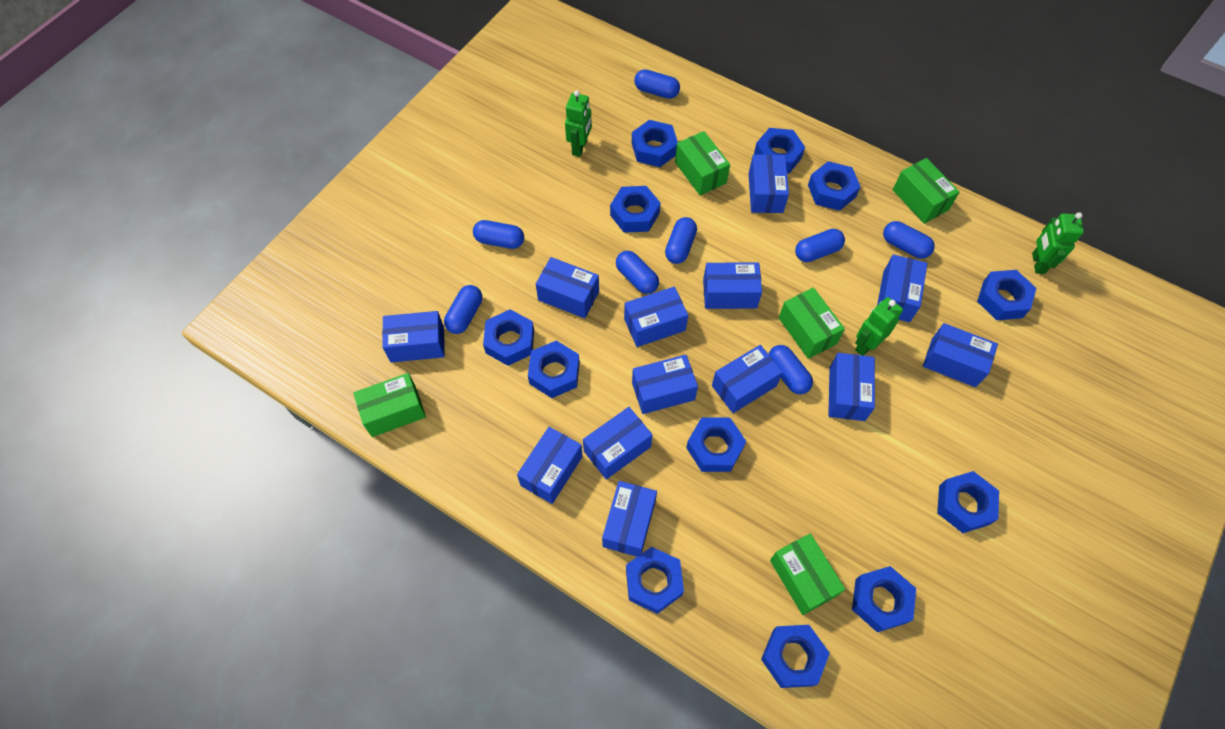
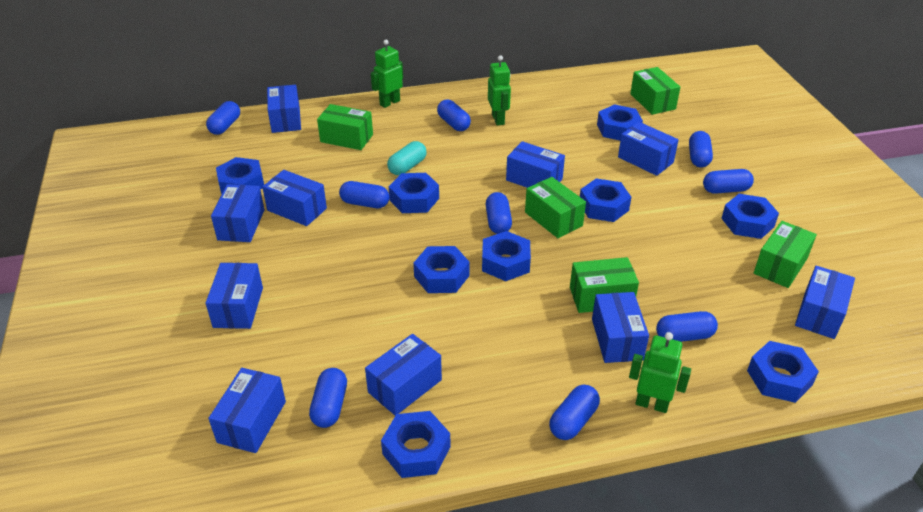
blue box: [382,311,445,362] [517,427,583,504] [536,257,599,318] [583,407,652,479] [602,481,657,557] [624,287,688,347] [632,355,698,414] [703,262,762,309] [712,345,783,413] [749,154,789,213] [828,353,875,421] [877,255,928,322] [923,323,998,387] = 13 -> [206,263,263,329] [208,368,286,453] [211,184,264,242] [262,170,327,226] [267,85,301,133] [365,334,442,416] [506,141,565,188] [592,292,649,363] [618,122,679,176] [795,266,855,339] = 10
blue capsule: [444,285,482,334] [473,220,524,249] [616,251,659,294] [634,69,680,99] [665,217,697,264] [769,345,813,394] [795,229,845,262] [883,221,935,259] = 8 -> [206,101,240,135] [309,368,347,428] [339,181,389,208] [437,99,471,131] [485,192,512,234] [549,385,600,440] [656,311,718,342] [689,131,713,167] [703,169,754,194] = 9
blue nut: [483,309,534,366] [528,340,580,398] [610,186,661,233] [626,547,684,614] [632,120,678,167] [686,417,746,472] [754,128,805,174] [761,625,830,688] [808,161,861,211] [852,566,916,632] [937,471,999,533] [977,270,1037,320] = 12 -> [216,157,264,194] [381,411,450,478] [389,173,439,213] [413,246,470,293] [482,231,531,281] [580,178,631,222] [597,104,643,141] [721,194,779,239] [747,341,819,403] = 9
turquoise capsule: none = 0 -> [387,141,427,175] = 1

